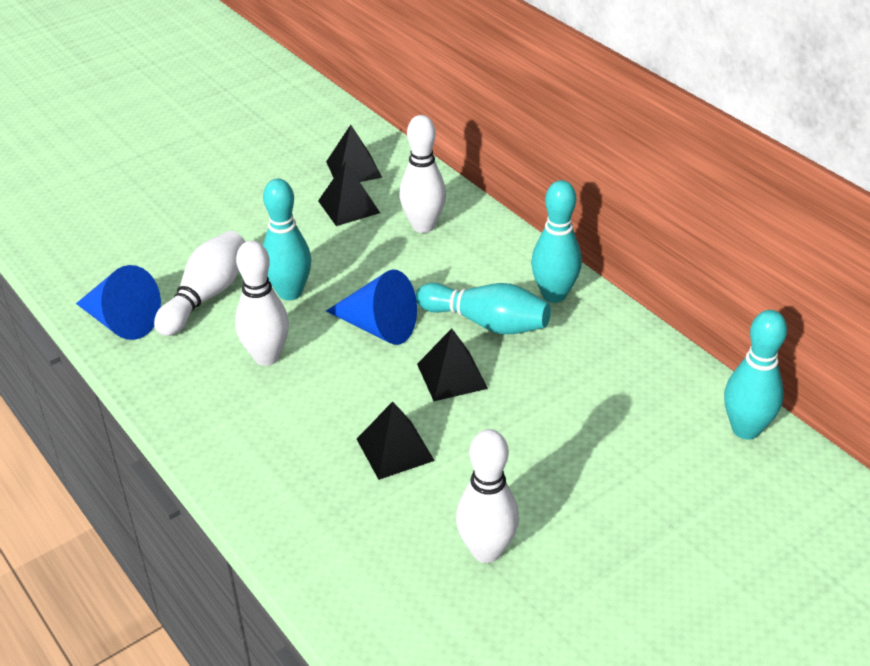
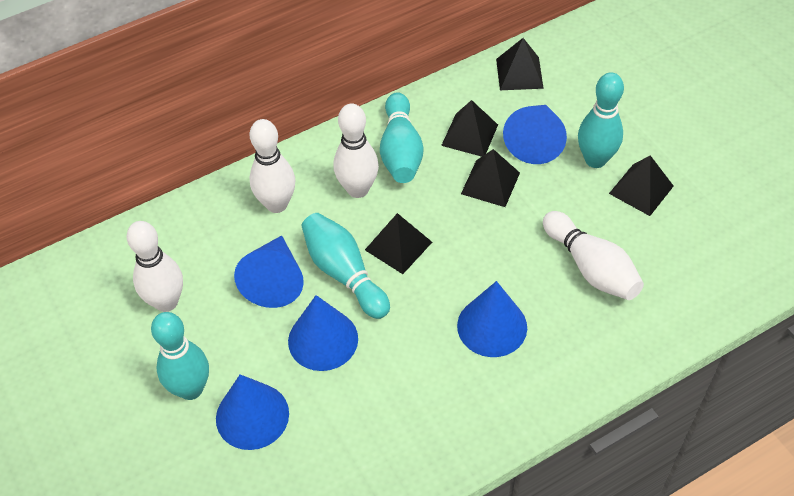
black pyramid: [318,161,380,226] [326,125,382,182] [357,401,435,480] [417,328,488,401] = 4 -> [365,213,432,274] [441,100,498,157] [461,149,520,207] [496,38,544,90] [609,155,674,216] = 5
blue cone: [76,265,161,340] [326,269,417,345] = 2 -> [216,374,289,450] [234,235,304,308] [288,295,358,371] [457,281,527,357] [503,105,567,164] = 5

